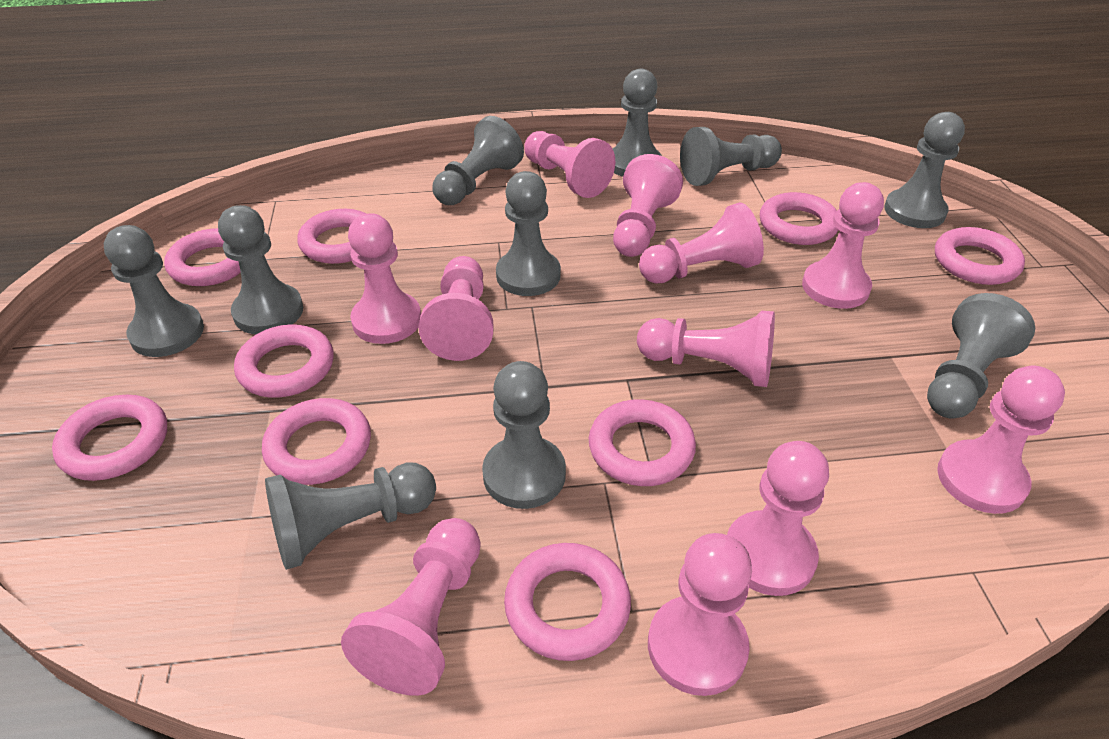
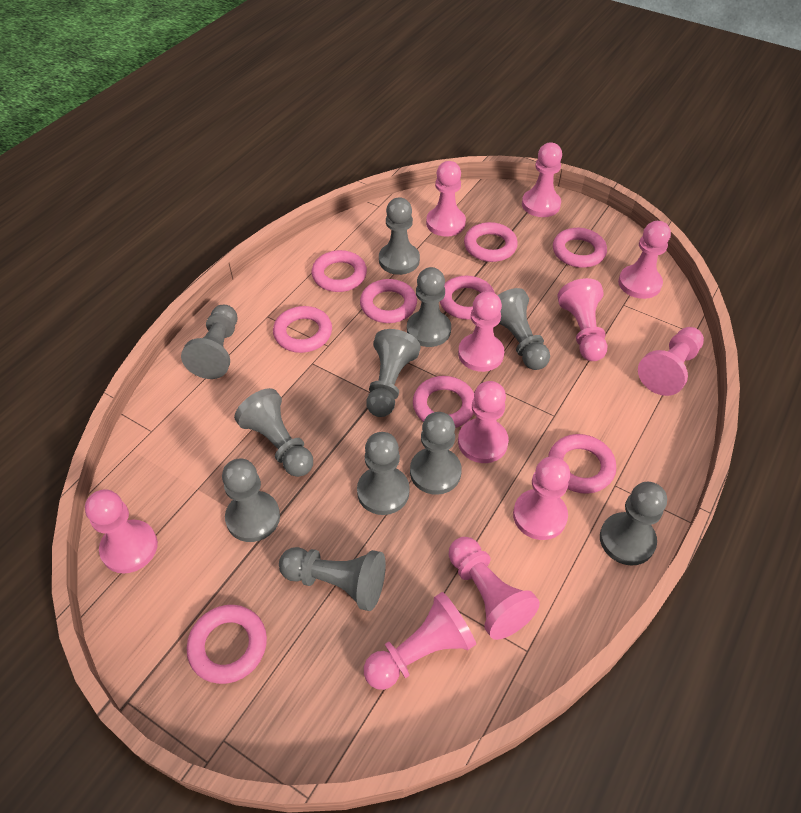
grey pawn: [104,225,204,357] [218,205,303,334] [265,463,436,570] [432,116,524,205] [482,361,566,509] [496,171,561,296] [612,69,662,177] [680,127,782,186] [884,112,965,228] [927,293,1035,419] = 10 -> [181,305,237,379] [222,459,280,542] [234,388,313,477] [279,547,386,611] [357,432,410,515] [366,329,420,417] [379,197,420,275] [407,267,451,347] [410,412,462,495] [497,288,550,370] [600,482,667,566] = 11

